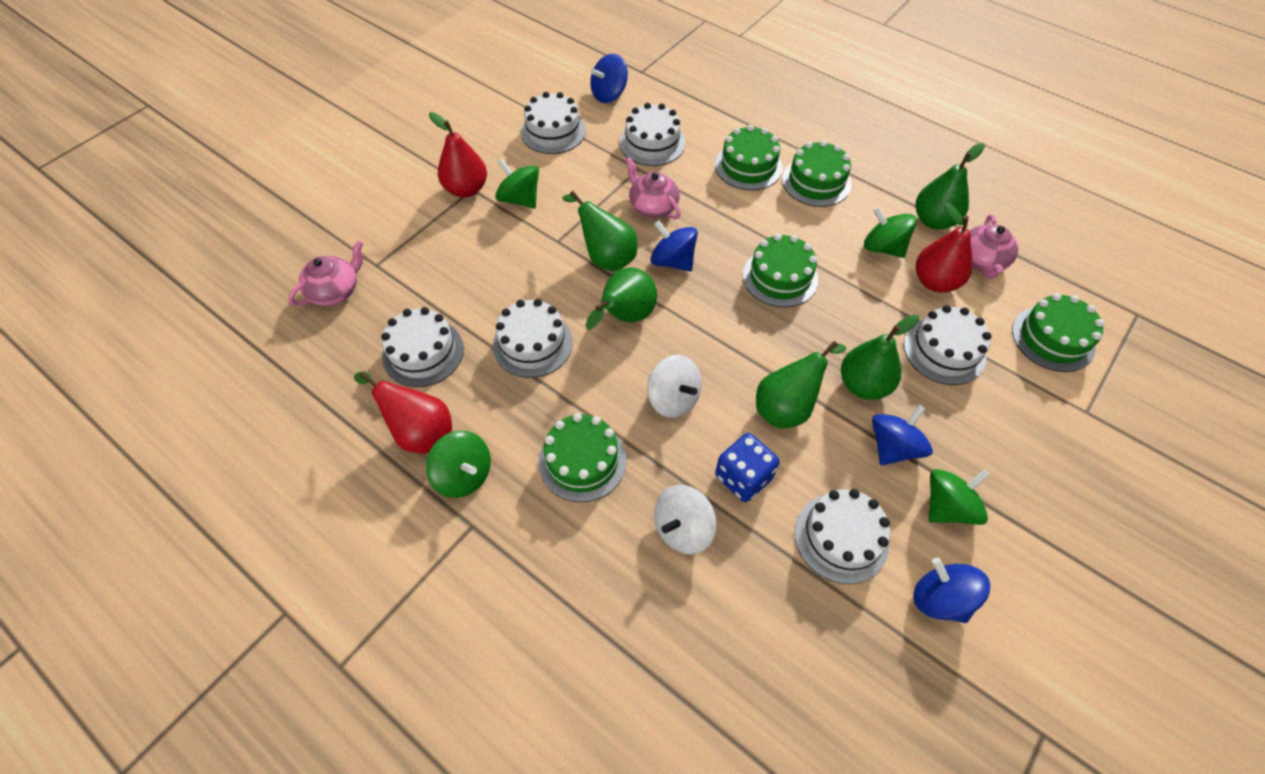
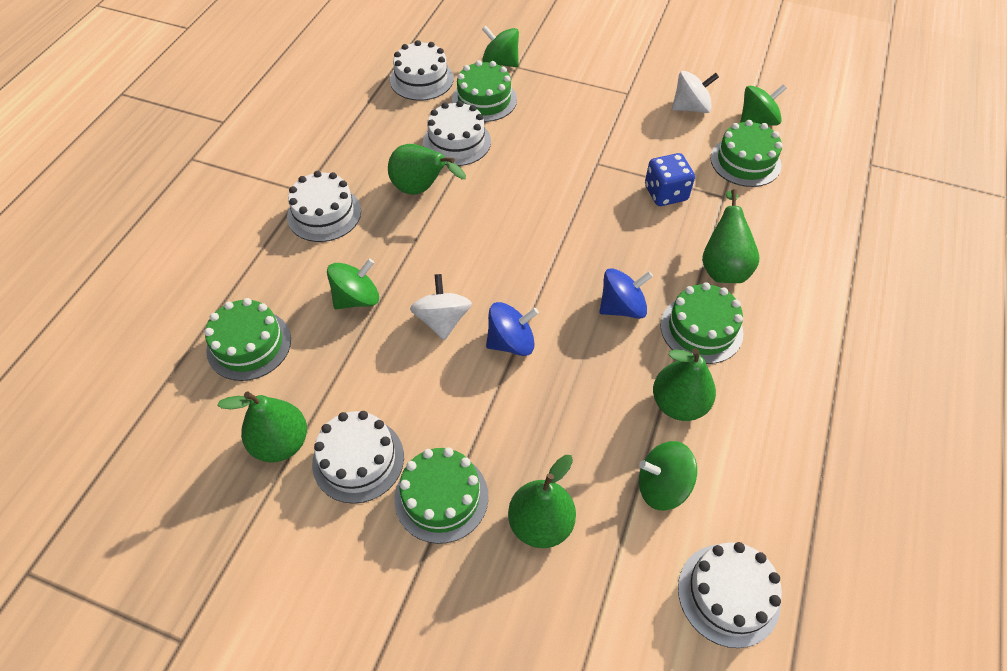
blue spinning top: [590,54,628,103] [650,220,698,271] [872,405,933,465] [913,558,990,623] = 4 -> [486,302,539,356] [599,268,653,319] = 2
pink teapot: [289,240,363,306] [625,157,681,220] [970,214,1018,279] = 3 -> none = 0
red pear: [354,371,452,453] [429,112,487,197] [916,203,972,292] = 3 -> none = 0
white cake: [381,307,464,387] [493,299,573,378] [521,92,586,154] [620,103,685,166] [795,489,890,584] [904,305,992,385] = 6 -> [287,171,361,242] [312,411,404,504] [390,40,454,101] [423,101,491,166] [678,542,782,648] = 5

